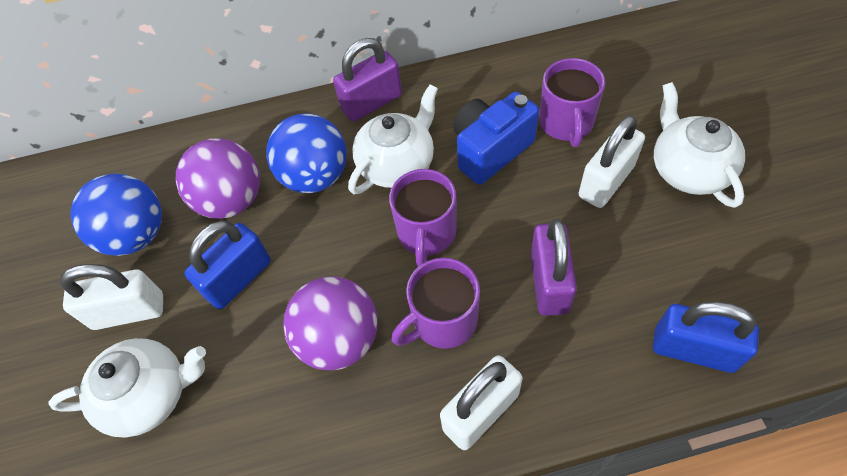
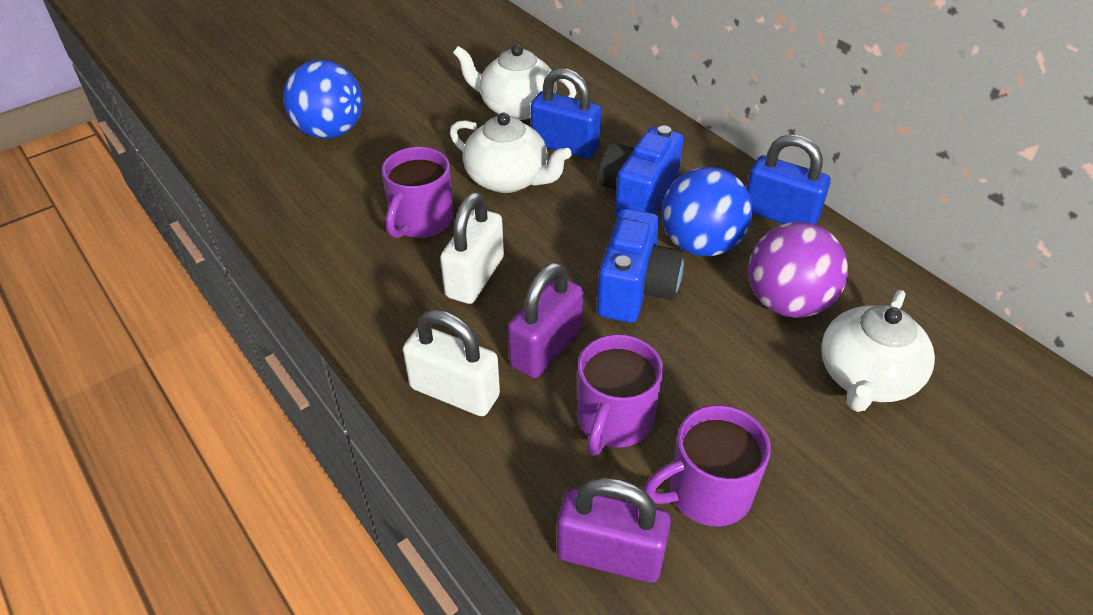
blue camera: [453,92,539,185] = 1 -> [597,209,684,323] [599,126,683,217] = 2
purple ball: [176,138,260,219] [283,276,378,370] = 2 -> [748,222,848,318] = 1
white padlock: [60,264,163,330] [440,355,522,450] [579,115,645,208] = 3 -> [403,309,500,416] [440,192,504,304] = 2

